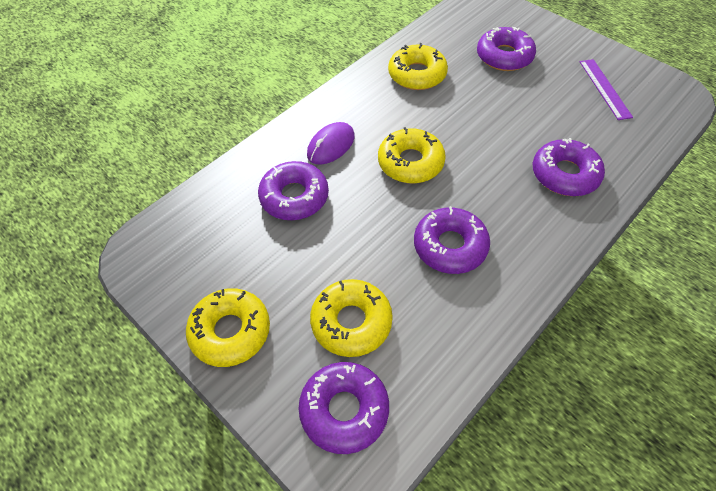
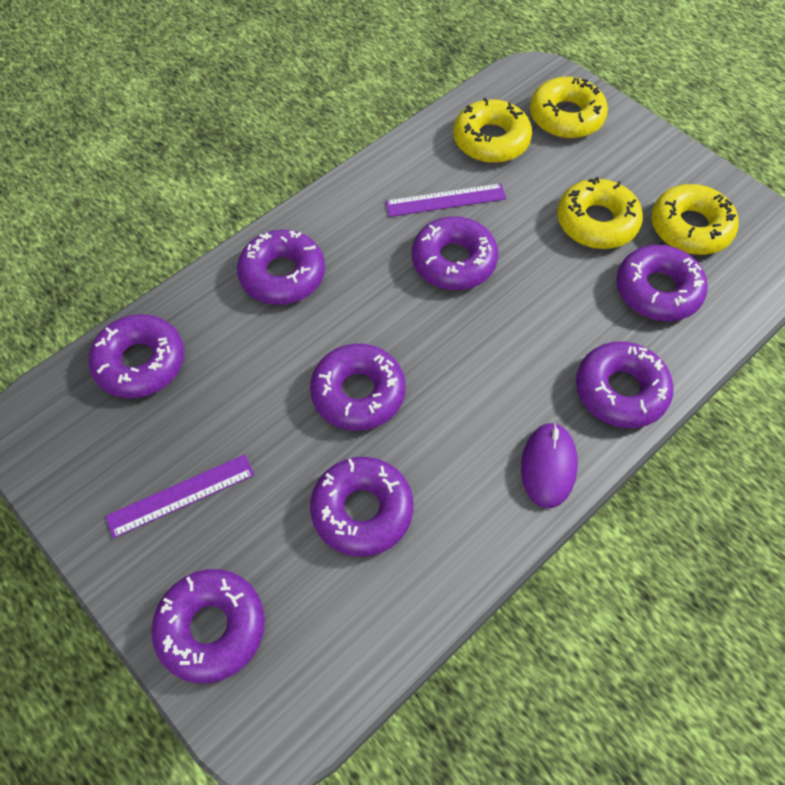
purple donut: [258,161,329,220] [298,362,389,454] [414,206,490,274] [477,27,536,71] [533,138,605,196] = 5 -> [88,314,185,398] [151,569,265,683] [237,230,325,305] [310,344,406,431] [310,457,414,557] [412,216,498,290] [576,341,674,428] [616,245,708,321] = 8
purple ruler: [580,59,633,120] = 1 -> [105,454,254,538] [385,183,506,217] = 2

